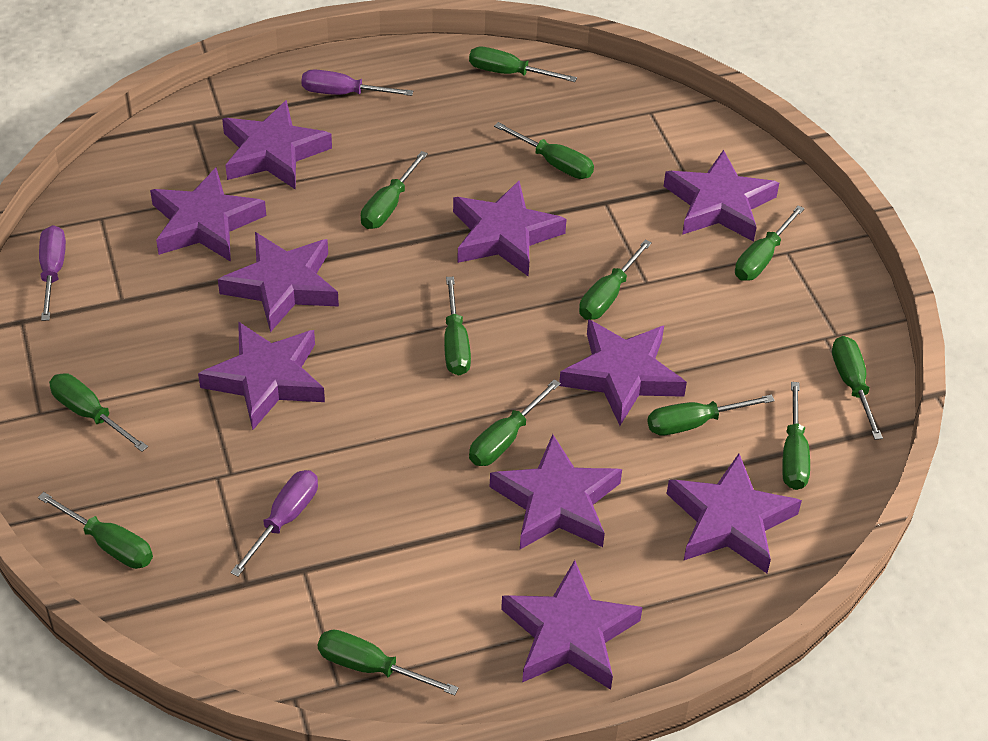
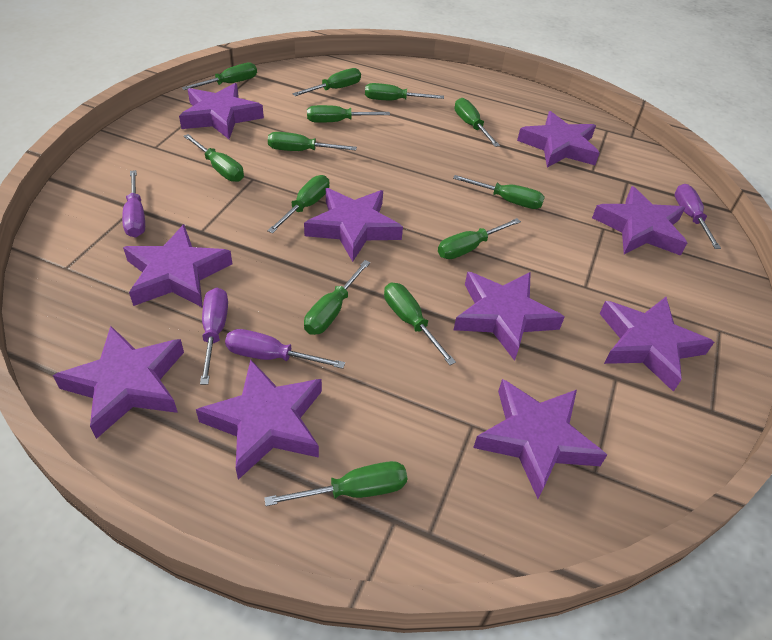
purple screwdriver: [39,225,66,321] [230,470,318,577] [301,69,413,96] = 3 -> [122,170,145,238] [200,288,228,385] [225,329,345,369] [675,184,721,249] = 4

